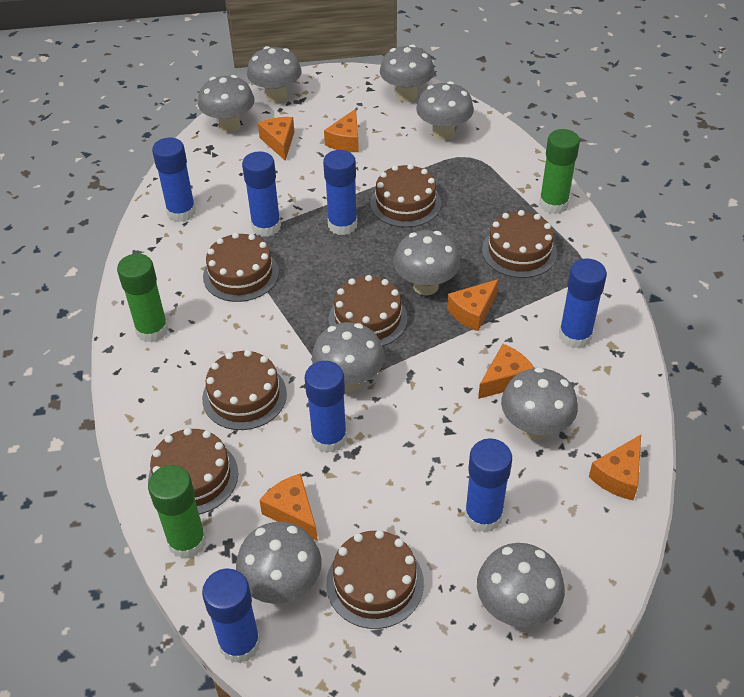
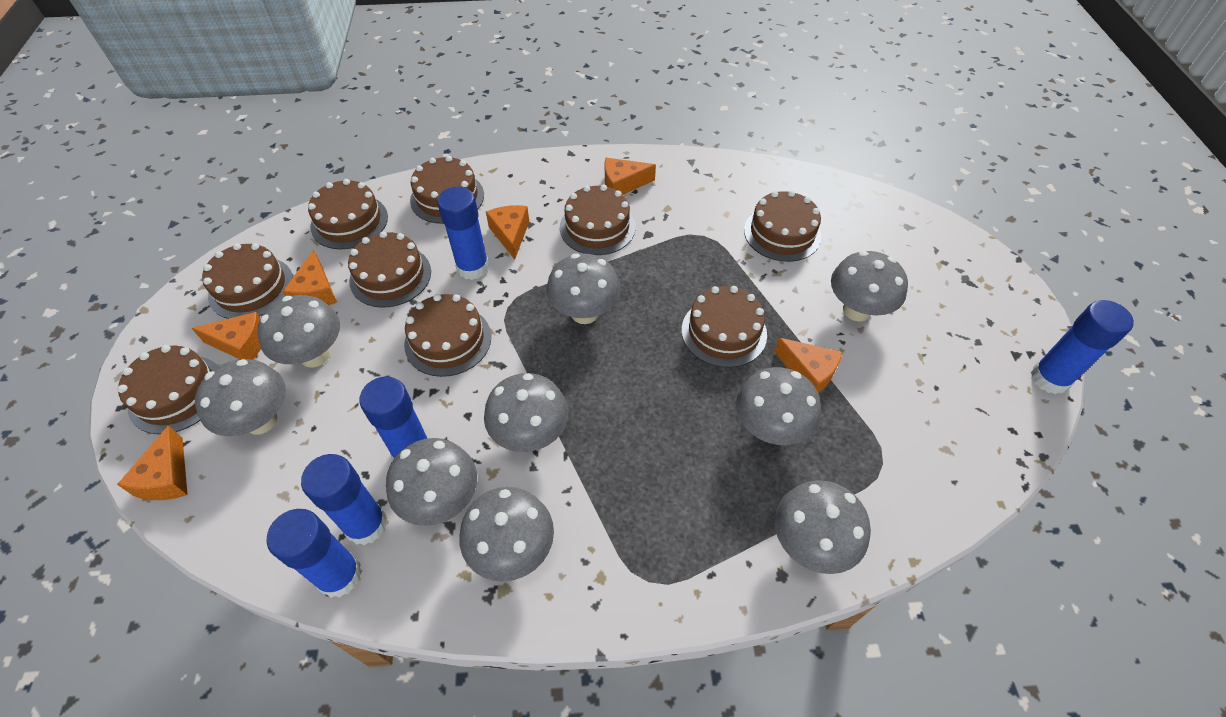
blue glue stick: [152,138,196,222] [202,569,261,663] [242,151,281,237] [305,361,347,453] [323,150,357,235] [464,438,512,533] [559,258,607,349] = 7 -> [267,509,362,598] [301,454,387,545] [360,377,428,460] [437,187,489,280] [1031,300,1134,394] = 5
brown cake: [148,428,238,514] [202,350,287,430] [203,233,279,302] [326,530,424,629] [328,275,408,346] [370,164,441,227] [482,210,557,278] = 7 -> [117,345,218,434] [202,243,293,319] [308,179,388,249] [348,231,431,308] [404,294,491,377] [410,156,484,224] [560,185,635,255] [682,286,767,368] [744,190,821,262] = 9
green glue stick: [117,254,169,343] [148,465,206,559] [539,129,580,214] = 3 -> none = 0

